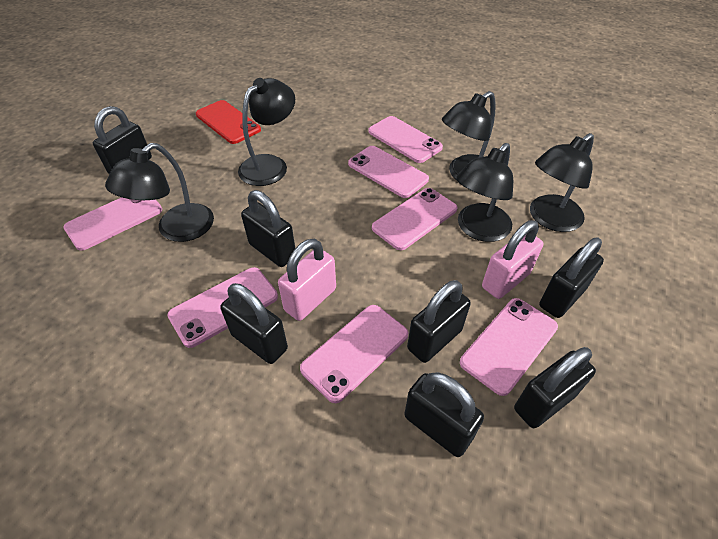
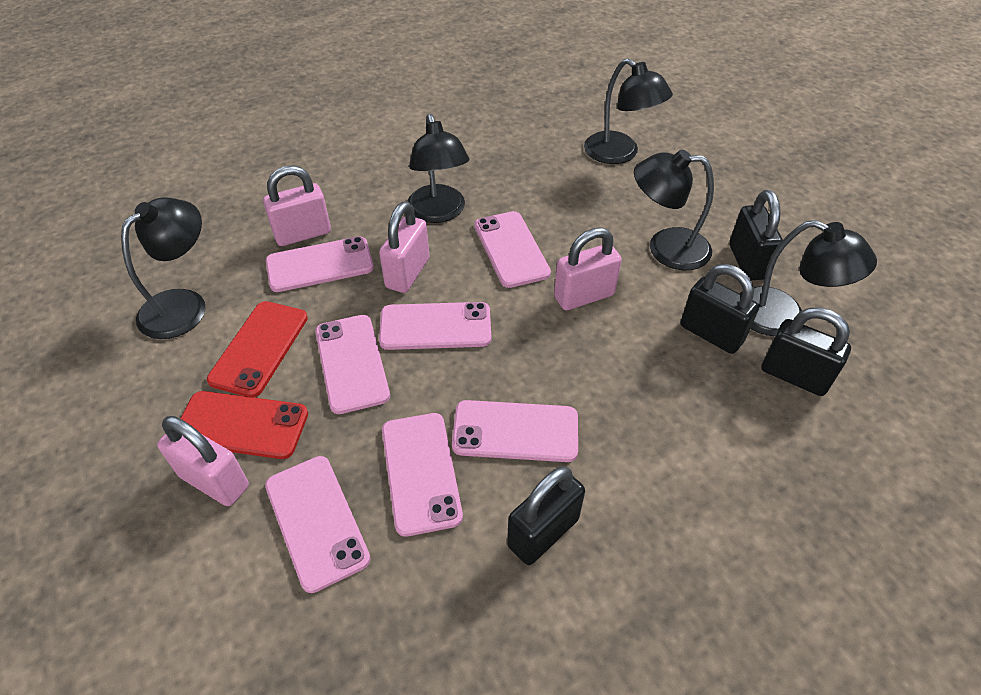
black padlock: [93,106,152,174] [220,283,288,364] [241,190,295,267] [404,372,484,457] [407,280,471,363] [514,347,596,428] [539,238,604,318] = 7 -> [507,466,585,565] [680,264,759,354] [729,190,783,280] [761,307,851,396] = 4
pink padlock: [278,239,336,321] [482,220,543,299] = 2 -> [157,416,249,506] [263,165,331,246] [379,201,429,293] [554,227,622,310] = 4
red phone: [196,100,261,144] = 1 -> [180,391,308,459] [207,301,308,397] = 2

